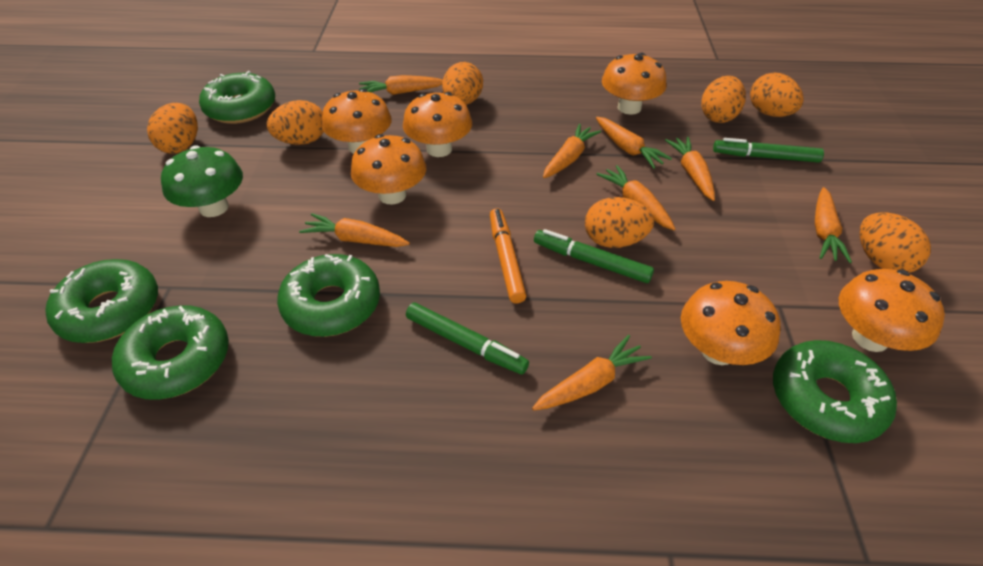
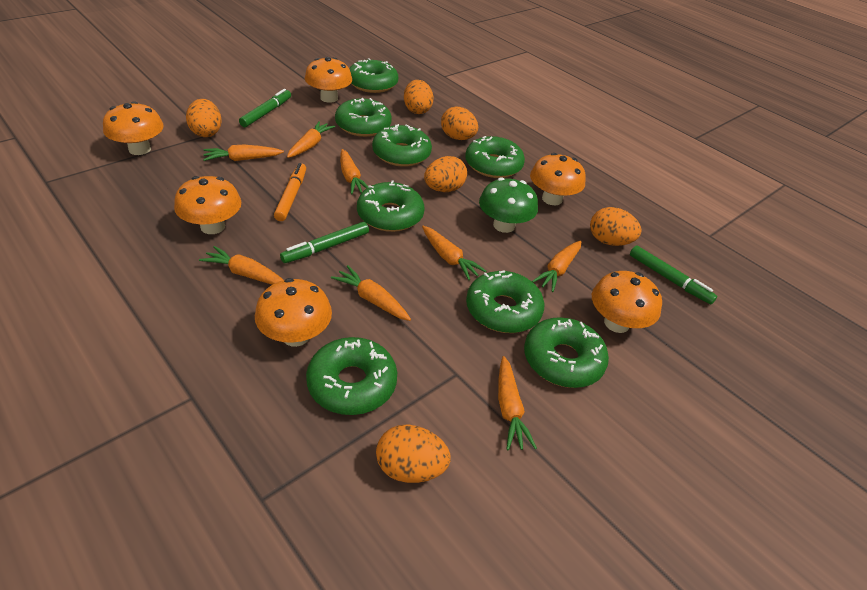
green donut: [45,259,158,343] [112,305,229,400] [199,71,275,124] [277,254,380,337] [773,340,897,443] = 5 -> [306,337,397,415] [335,98,392,137] [349,58,398,93] [357,180,424,232] [372,124,432,167] [465,136,525,178] [466,270,544,333] [524,317,609,388] = 8
orange egg: [147,103,198,154] [267,100,324,145] [442,62,483,105] [585,197,654,248] [701,76,746,123] [750,72,804,117] [860,212,931,273] = 7 -> [186,99,222,137] [376,424,451,483] [404,80,434,114] [424,156,467,192] [441,106,478,140] [590,207,642,246] = 6

